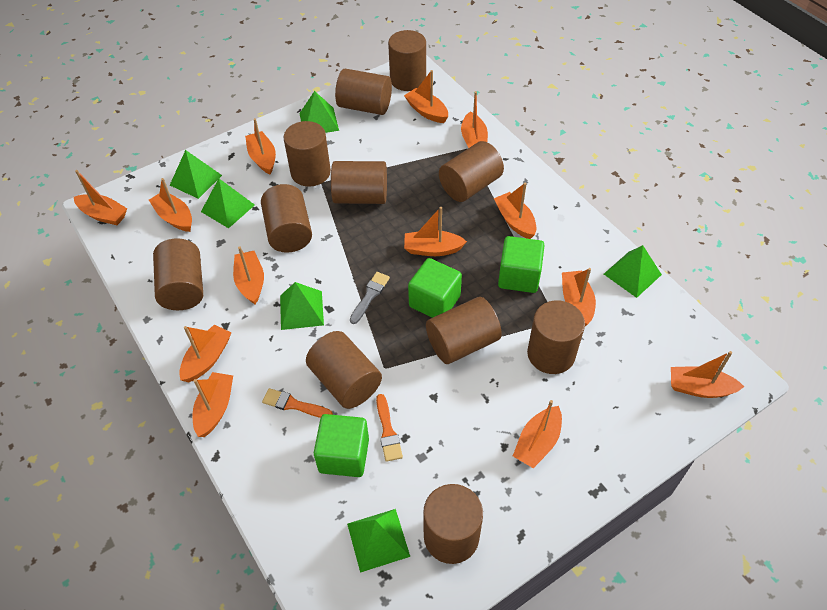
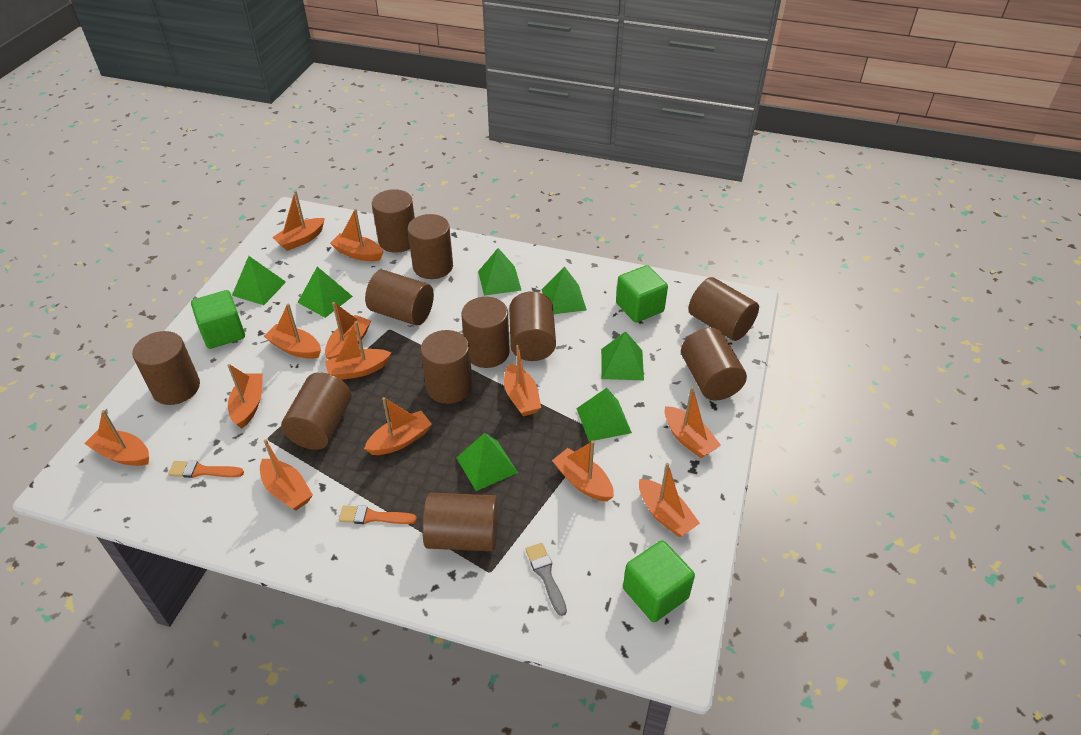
green pyramid: [170,150,222,199] [201,179,255,228] [280,282,324,330] [299,91,339,133] [347,509,410,573] [604,245,662,298] = 6 -> [232,256,286,305] [298,267,353,318] [457,433,518,491] [478,248,522,296] [541,267,587,314] [576,388,632,442] [601,331,644,380] = 7

